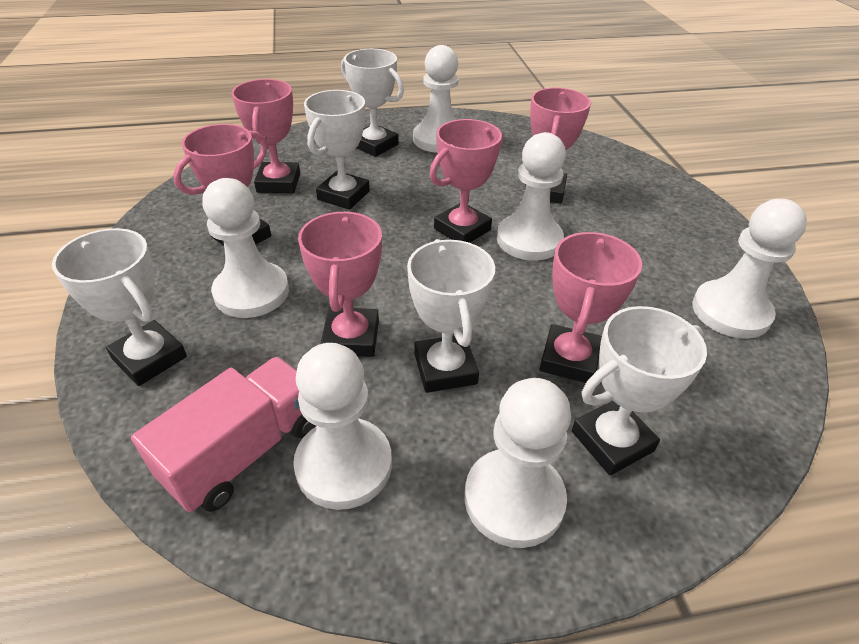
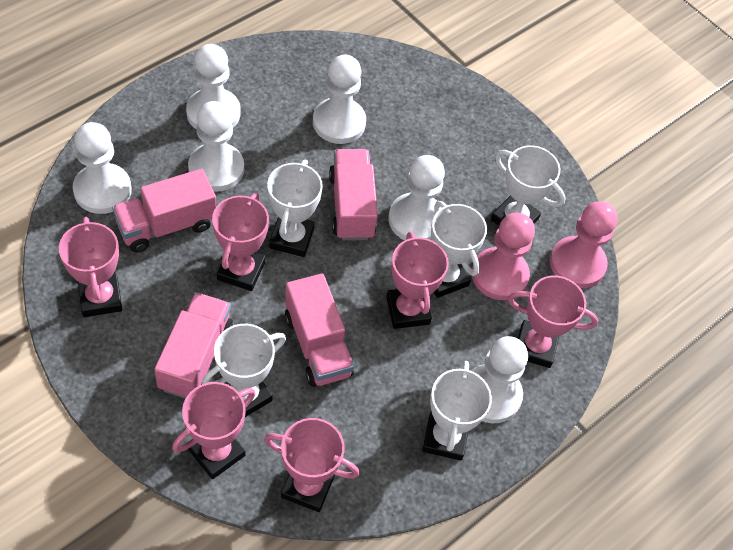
pink pawn: none = 0 -> [472,213,535,300] [550,201,618,288] = 2
pink truck: [131,357,316,513] = 1 -> [112,169,216,252] [154,292,233,399] [285,274,354,387] [329,149,378,240] = 4

